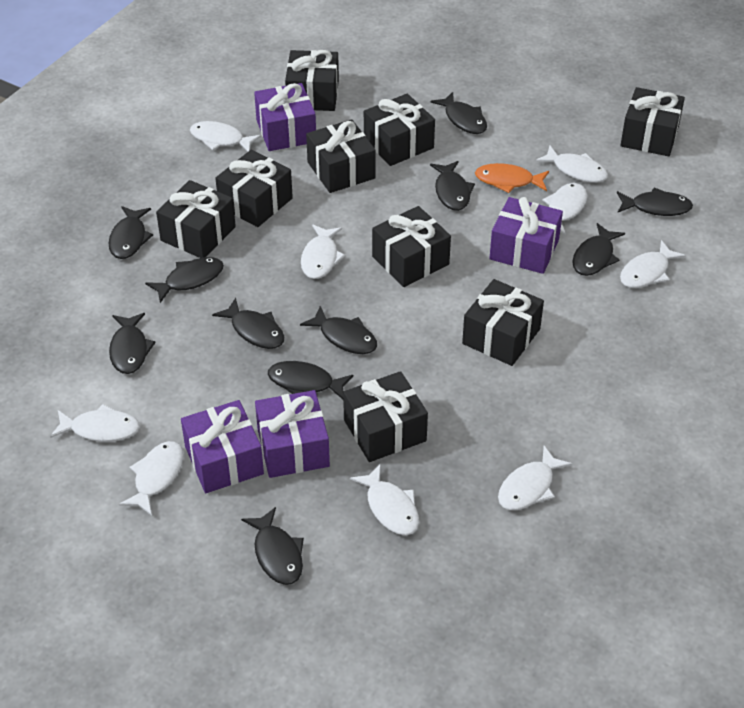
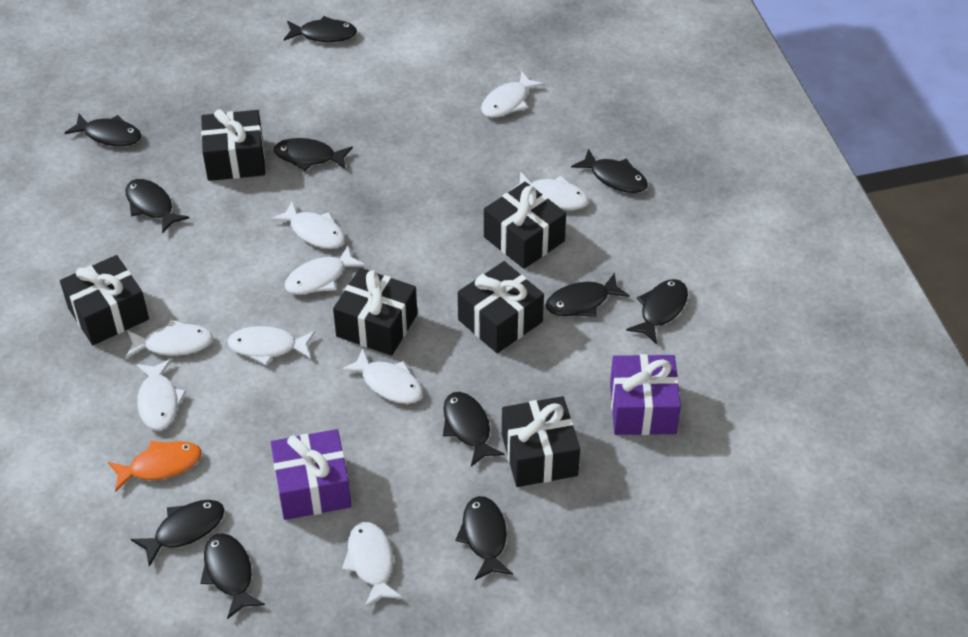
black gift: [156,180,236,258] [215,150,293,227] [285,50,339,111] [306,119,376,193] [343,371,428,462] [364,94,435,166] [372,206,451,287] [462,279,544,366] [620,87,685,156] = 9 -> [60,255,149,345] [201,109,265,181] [333,268,417,356] [458,261,544,353] [484,182,566,269] [502,396,580,487] = 6
purple gift: [181,400,264,493] [254,83,316,151] [255,390,330,478] [489,197,563,274] = 4 -> [270,429,351,520] [610,354,681,435] = 2

